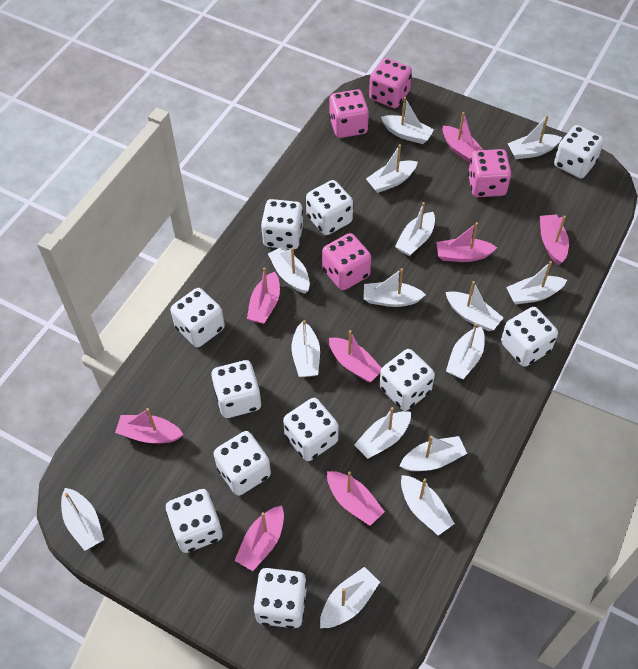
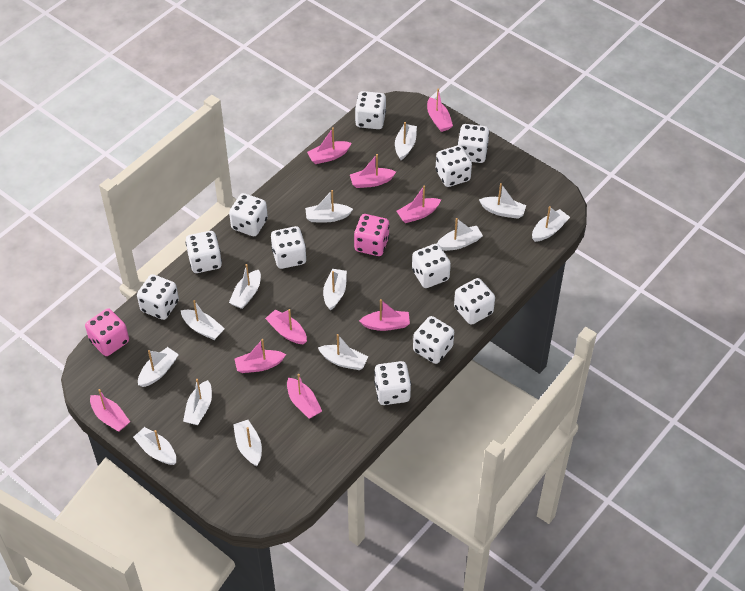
pink boat: [115,408,183,444] [234,506,284,571] [247,267,280,324] [327,471,385,526] [329,330,382,382] [436,222,497,262] [443,112,483,163] [540,214,569,265] = 8 -> [90,389,130,432] [234,339,286,373] [265,309,307,344] [287,374,322,419] [307,127,352,164] [350,154,396,188] [359,299,410,331] [396,185,441,223] [427,89,453,132] = 9
pink dice: [322,233,371,290] [329,89,369,138] [369,58,412,108] [468,149,512,197] = 4 -> [85,308,129,356] [354,214,390,256] = 2
white boat: [61,488,104,551] [268,246,310,294] [291,320,320,377] [320,567,380,628] [354,407,411,459] [363,268,426,307] [366,144,418,193] [381,97,434,144] [395,202,435,256] [399,436,467,471] [401,475,455,536] [446,281,503,331] [446,323,485,379] [506,261,567,304] [507,115,562,159] = 15 -> [133,427,176,465] [138,347,179,387] [181,300,225,340] [183,379,212,425] [229,264,261,309] [233,420,262,466] [305,190,353,222] [318,334,368,370] [323,269,347,311] [395,122,417,160] [437,218,483,251] [479,183,526,219] [532,206,570,242] = 13

